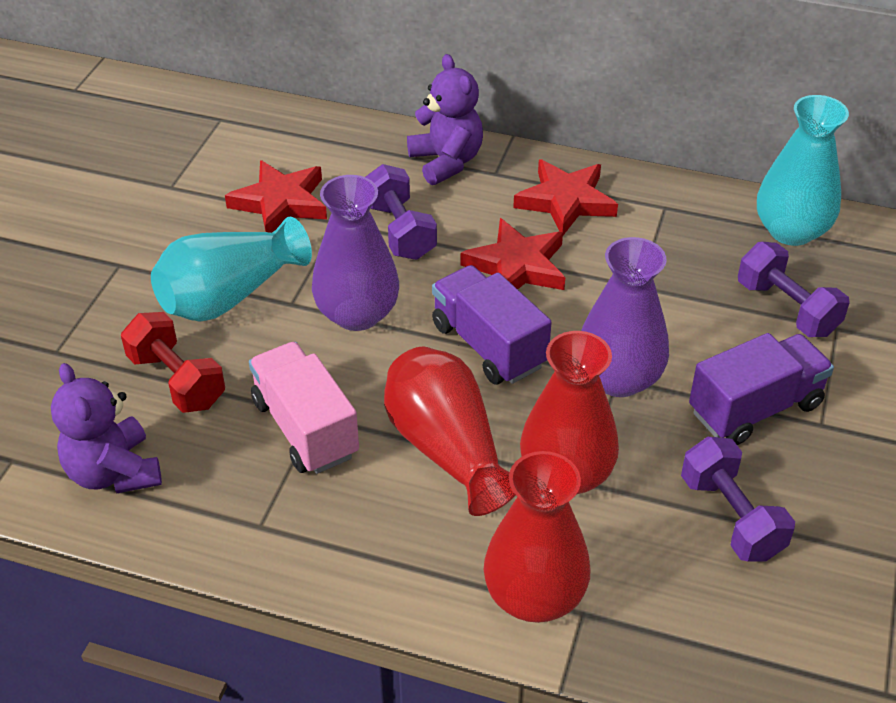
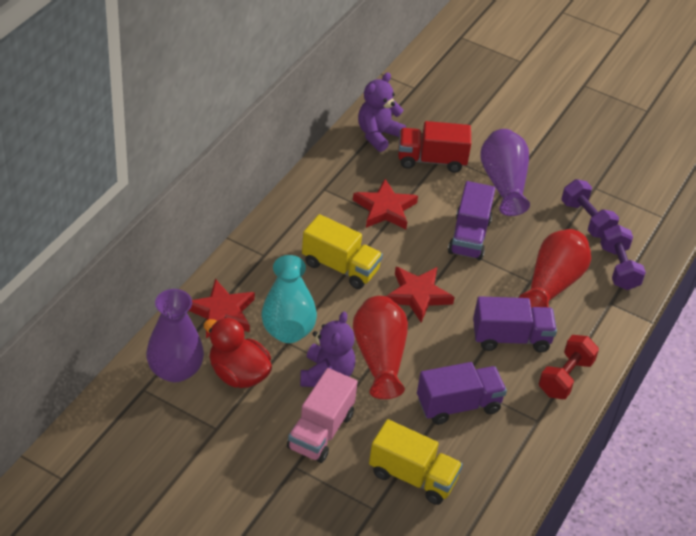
purple dumbbell: [366,164,437,260] [681,437,795,562] [738,242,850,337] = 3 -> [561,179,619,238] [600,225,646,290] = 2
purple truck: [432,265,552,385] [689,333,834,445] = 2 -> [417,362,507,425] [448,181,495,260] [473,296,557,352] = 3
red duck: none = 0 -> [203,317,272,388] = 1
red truck: none = 0 -> [398,121,471,173] = 1
red vase: [384,346,516,516] [483,451,590,623] [520,331,619,495] = 3 -> [353,296,408,399] [519,229,591,308] = 2
turquoise vase: [151,217,312,321] [757,95,849,246] = 2 -> [262,255,317,343] = 1
yellow truck: none = 0 -> [302,214,383,289] [369,419,463,505] = 2

